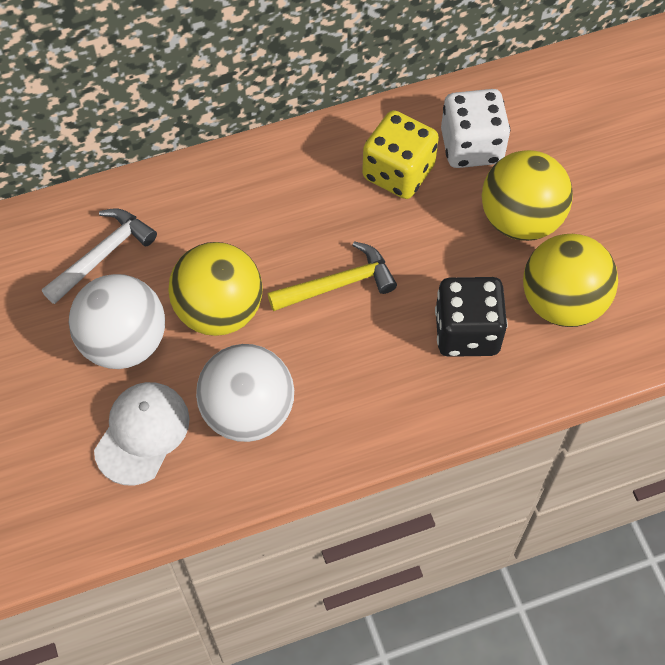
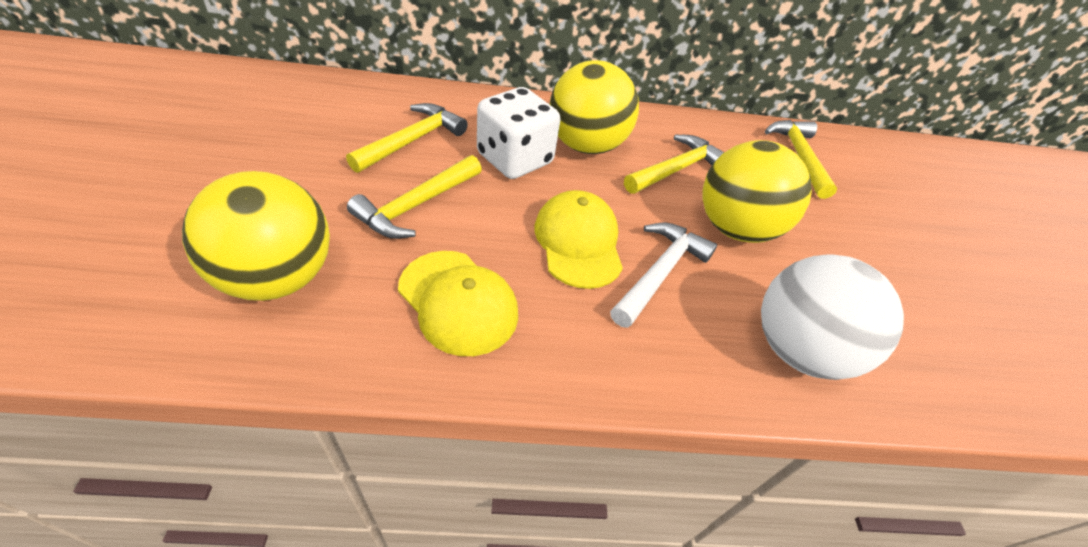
black dice: [435,277,508,357] = 1 -> none = 0
white ball: [69,274,165,369] [196,344,294,442] = 2 -> [761,254,904,380] = 1
white cap: [94,382,190,485] = 1 -> none = 0
yellow cap: none = 0 -> [398,251,518,356] [534,190,623,289] = 2
yellow dice: [362,110,439,199] = 1 -> none = 0
yellow hammer: [268,241,397,311] = 1 -> [346,103,468,173] [347,155,482,239] [624,135,724,194] [765,120,837,199] = 4

